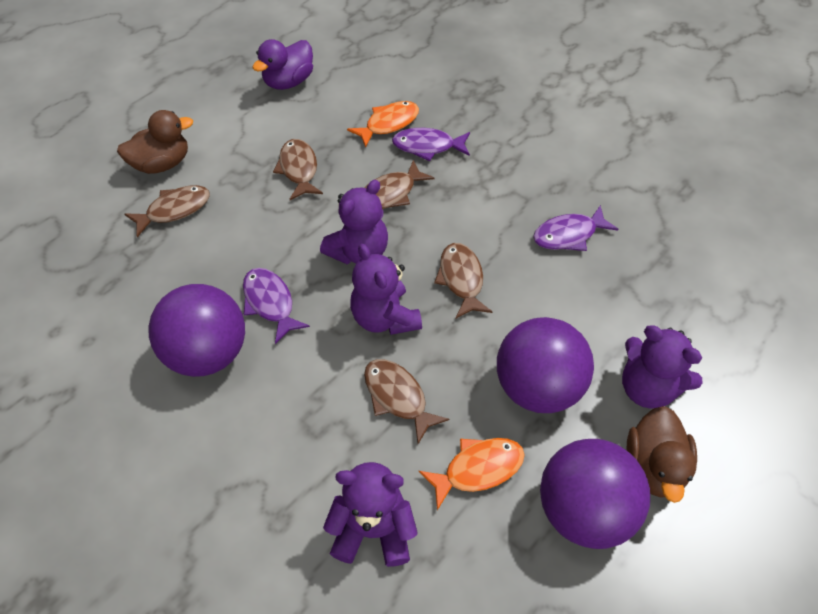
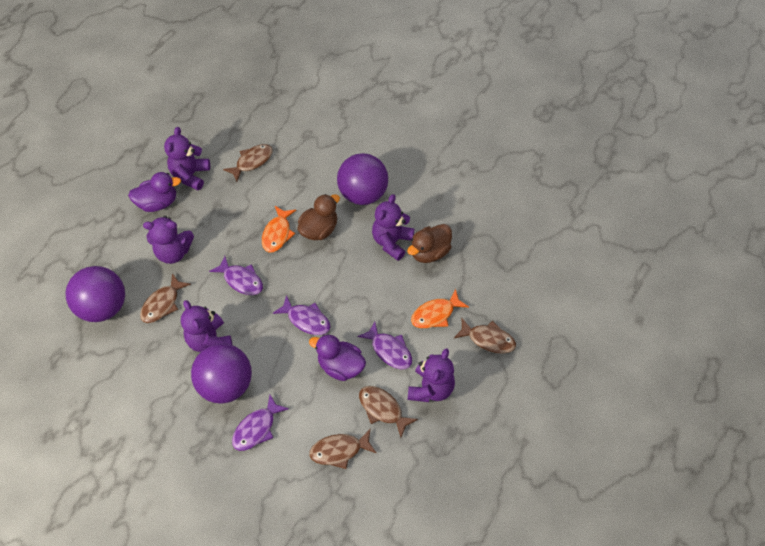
purple duck: [252,39,313,90] = 1 -> [128,172,181,212] [309,334,366,381] = 2
purple fish: [243,268,310,344] [392,128,470,161] [533,205,618,251] = 3 -> [209,256,263,295] [232,395,289,451] [273,295,331,335] [357,321,412,369] = 4
purple teddy bear: [320,180,388,264] [323,462,417,567] [350,244,422,335] [622,325,702,409] = 4 -> [143,216,194,264] [164,127,210,190] [181,300,232,352] [372,194,414,261] [408,348,455,402] = 5

